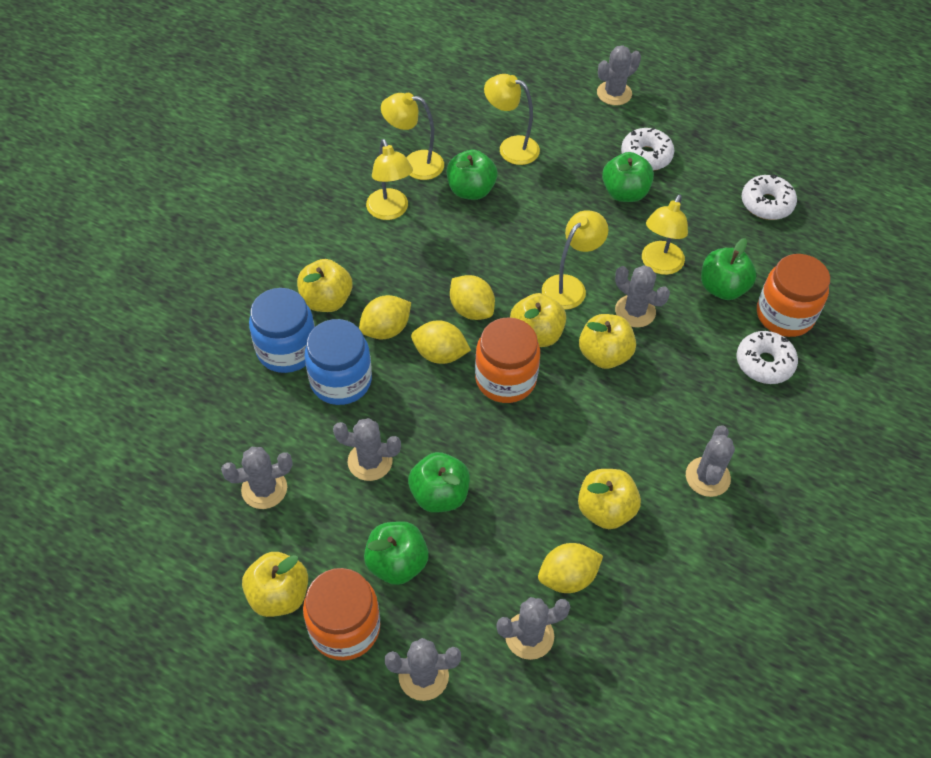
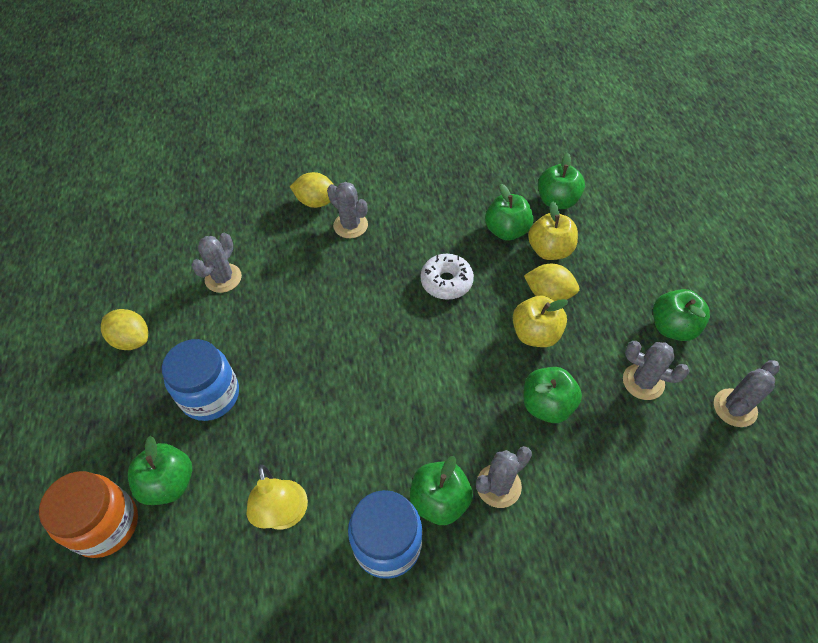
green apple: [364,521,429,585] [408,452,470,513] [447,150,498,200] [602,152,654,202] [701,238,757,300] = 5 -> [128,436,192,505] [410,456,473,525] [485,184,533,241] [523,367,582,423] [538,153,585,209] [653,289,710,341] = 6
grey cactus: [221,447,293,509] [333,418,401,481] [385,638,461,701] [496,597,570,660] [597,45,641,105] [615,265,670,328] [686,425,735,497] = 7 -> [191,233,242,293] [327,182,368,238] [476,446,532,508] [623,341,690,400] [714,360,780,427] = 5
orange jar: [303,568,381,661] [475,317,540,403] [757,254,830,337] = 3 -> [39,471,138,558] = 1
white donut: [621,127,674,171] [737,331,798,384] [741,174,797,220] = 3 -> [420,254,474,300] = 1
yellow apple: [242,552,308,617] [297,259,352,312] [510,293,566,347] [578,469,641,529] [579,314,636,369] = 5 -> [513,296,568,347] [528,202,578,260] = 2
yellow lamp: [366,139,413,220] [381,93,444,180] [484,74,540,165] [542,210,608,310] [642,194,688,275] = 5 -> [247,465,308,530] = 1
yellow lemon: [359,295,411,339] [411,320,471,364] [450,275,495,320] [538,543,603,593] = 4 -> [101,309,148,350] [289,172,334,208] [524,264,579,301] = 3

